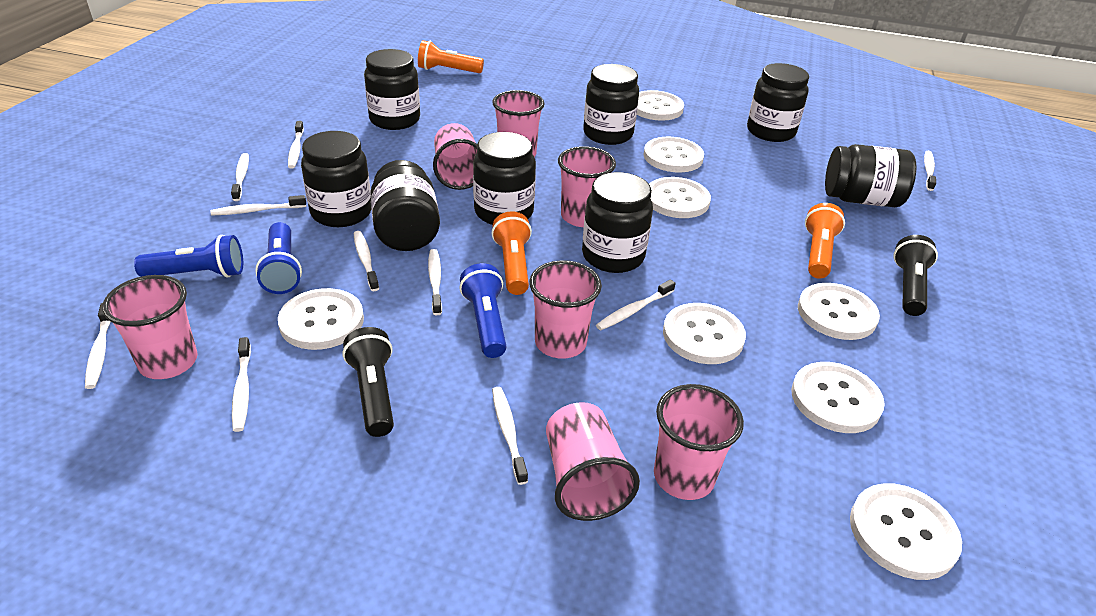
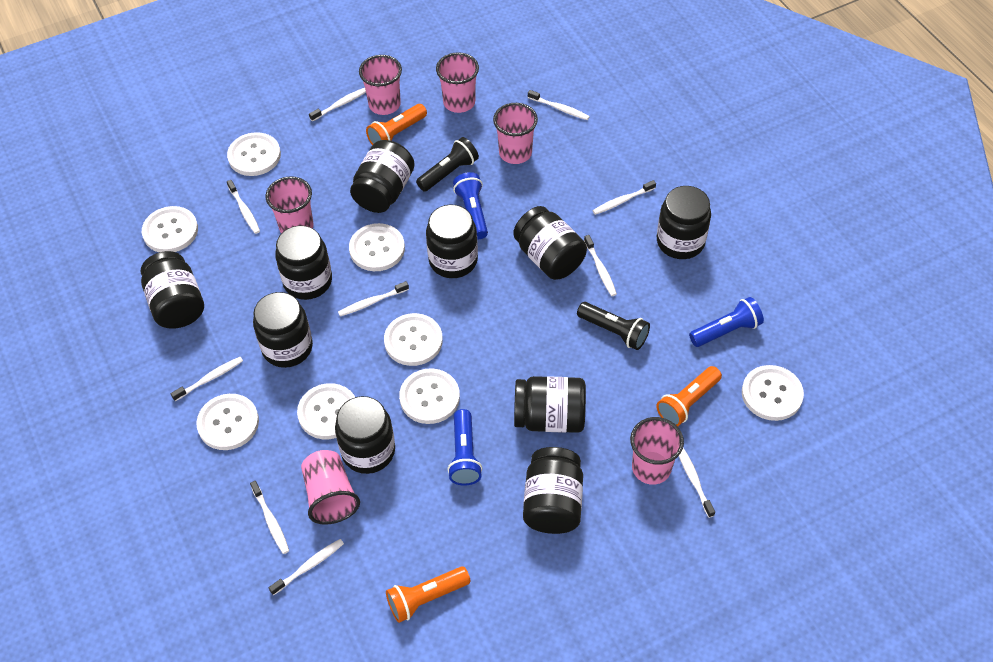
black jar: [301,131,371,227] [364,49,420,130] [370,160,440,251] [473,132,536,225] [582,172,653,273] [583,64,639,145] [747,63,809,142] [825,144,916,207] = 8 -> [141,251,204,329] [253,292,313,368] [275,226,332,300] [335,396,395,474] [350,140,415,213] [426,205,478,278] [513,206,587,280] [514,376,586,433] [523,447,583,534] [657,186,711,259] = 10
pink cup: [102,275,198,379] [433,123,477,190] [492,90,545,157] [529,260,602,359] [546,402,640,521] [558,146,616,227] [654,384,744,500] = 7 -> [265,176,314,233] [301,450,360,525] [359,55,402,115] [436,52,479,113] [493,103,538,164] [630,417,684,485] = 6

